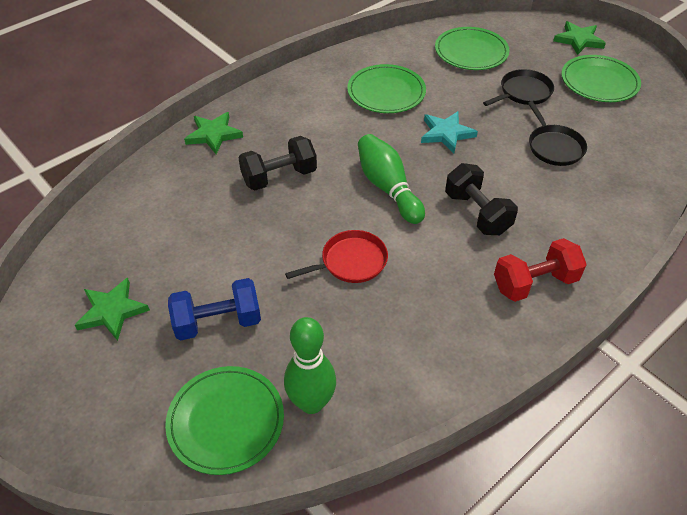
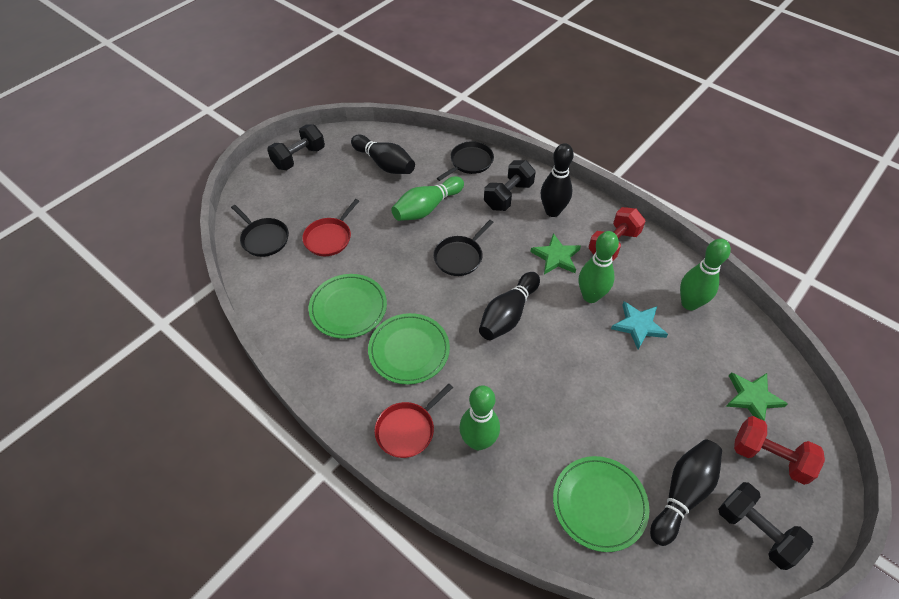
black bowling pin: none = 0 -> [351,135,415,174] [479,272,540,340] [541,143,574,217] [650,439,722,546] = 4
black dumbbell: [239,136,317,190] [445,163,518,235] = 2 -> [267,124,325,170] [484,160,536,211] [718,482,813,570] = 3
black pan: [483,69,554,106] [528,101,587,166] = 2 -> [231,205,289,257] [433,220,494,276] [437,141,494,181] = 3
blue dumbbell: [168,278,261,341] = 1 -> none = 0
green bowling pin: [284,317,336,414] [358,134,425,224] = 2 -> [391,176,464,221] [459,385,500,450] [579,231,619,303] [680,239,731,310] = 4
green plate: [165,366,284,475] [347,64,426,113] [435,27,509,70] [561,55,641,102] = 4 -> [308,274,387,339] [368,313,450,384] [553,456,649,552] = 3
green star: [75,277,150,341] [184,112,243,154] [553,21,606,55] = 3 -> [530,233,581,275] [726,372,788,421] = 2
red dumbbell: [494,238,587,302] = 1 -> [589,207,646,261] [734,416,825,485] = 2
red pan: [285,230,388,283] = 1 -> [302,199,359,256] [374,384,453,458] = 2

